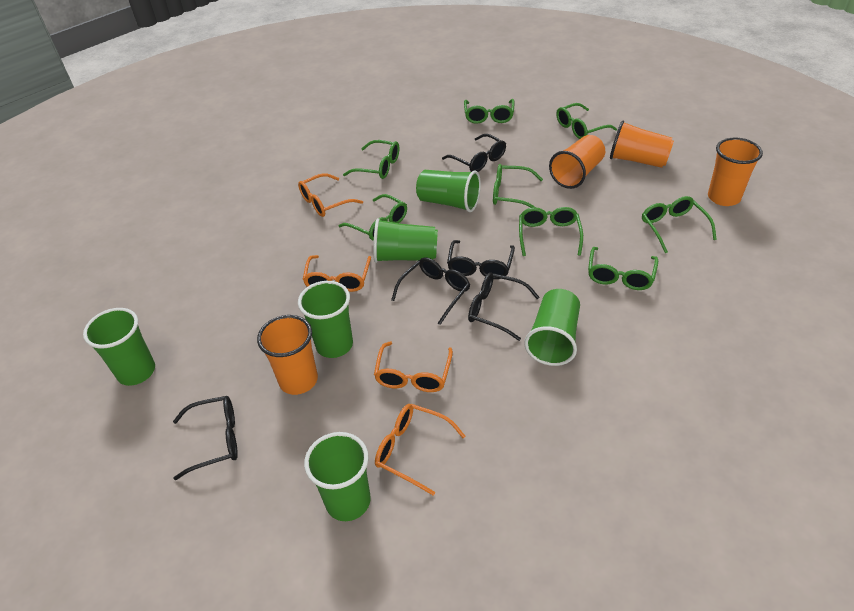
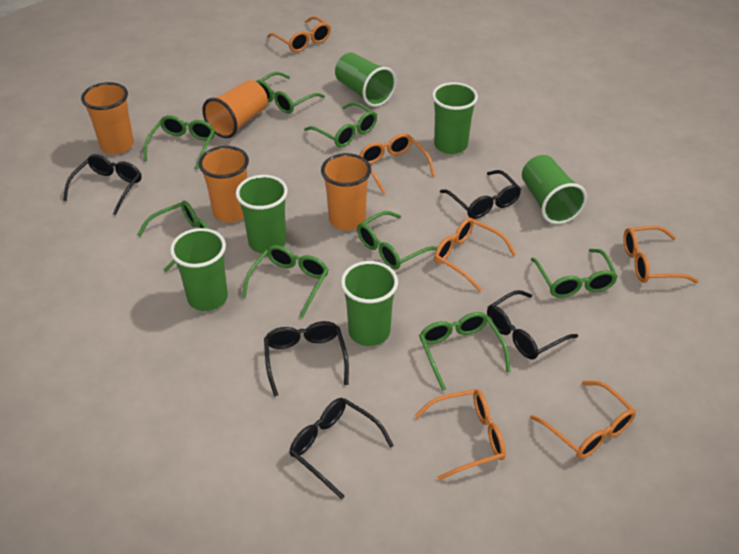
orange glasses: [298,173,363,217] [302,255,371,292] [374,341,453,392] [375,404,465,496] = 4 -> [267,16,331,52] [359,133,435,194] [414,389,506,481] [434,217,516,291] [530,381,636,459] [623,226,699,283] = 6

